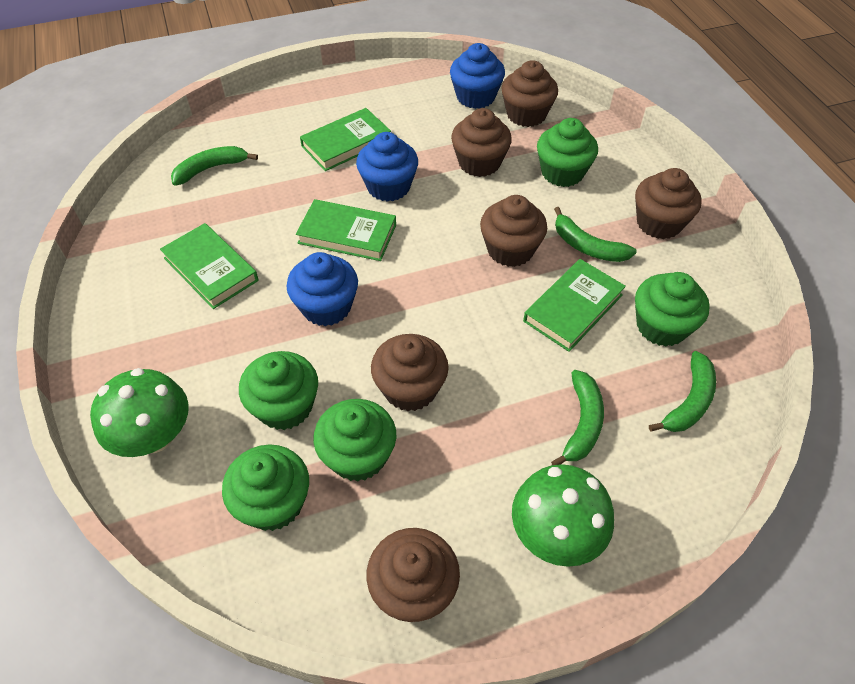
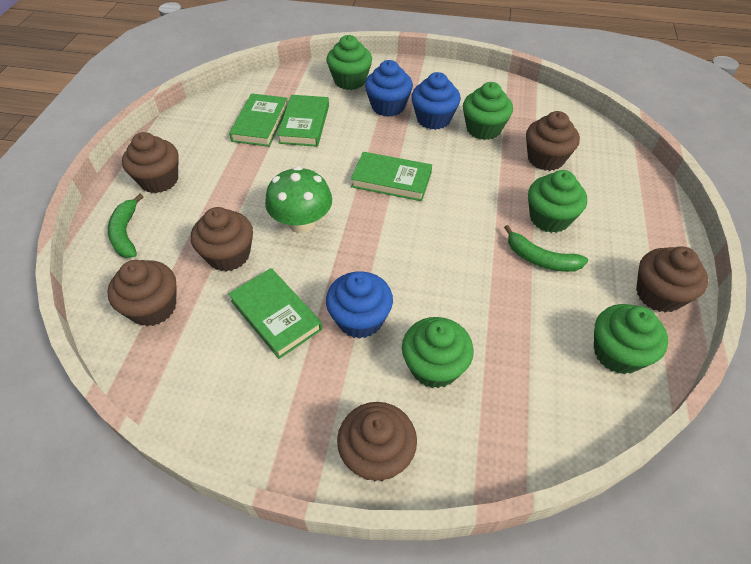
green banana: [171,146,258,186] [551,370,604,465] [554,207,637,262] [649,351,716,432] = 4 -> [108,194,144,258] [504,225,588,272] = 2
green mushroom: [90,368,189,457] [512,464,614,567] = 2 -> [265,166,332,233] = 1

